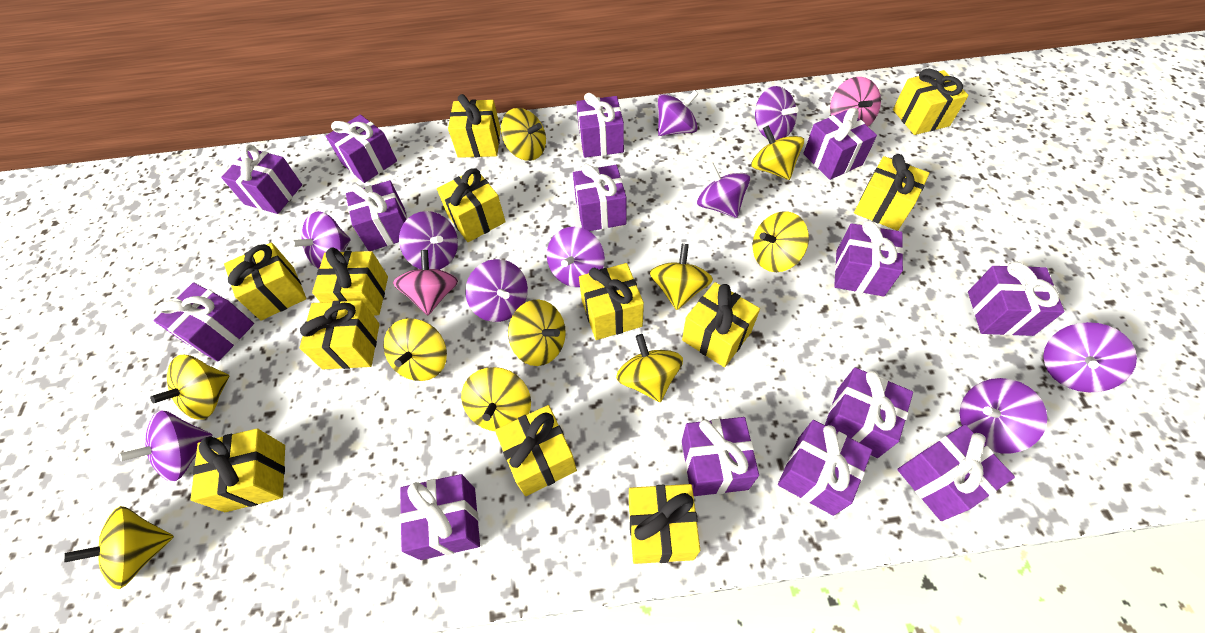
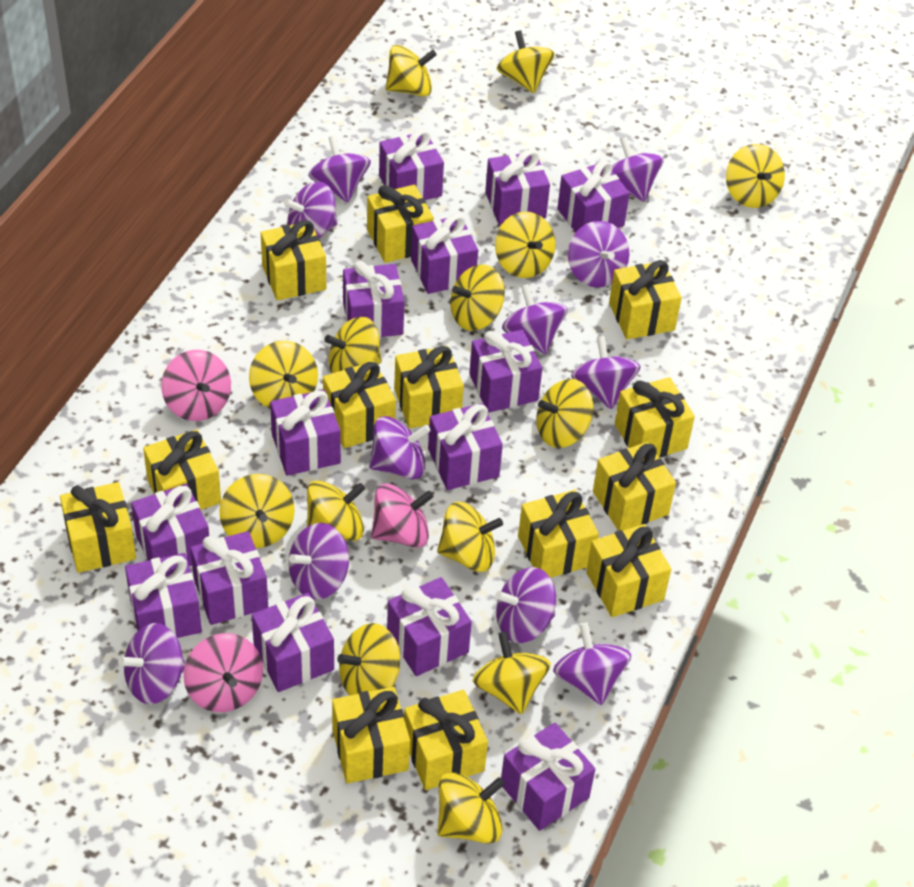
pink spinning top: [393,250,458,315] [830,77,881,126] = 2 -> [161,350,231,421] [183,633,263,712] [371,484,434,548] = 3
purple spinning top: [119,411,212,482] [291,211,351,269] [399,211,458,270] [465,259,528,322] [547,227,605,287] [658,90,698,136] [697,162,750,218] [755,86,799,140] [960,378,1047,453] [1043,322,1137,392] = 10 -> [118,623,185,704] [284,182,337,239] [289,523,349,600] [308,136,371,203] [369,416,431,479] [495,567,556,643] [502,284,567,354] [553,622,631,705] [568,221,629,287] [571,336,641,409] [612,137,664,202] = 11
yellow gift: [190,428,285,512] [224,242,307,321] [300,300,380,369] [312,247,388,315] [437,168,506,242] [448,94,501,158] [495,405,577,496] [579,263,644,340] [629,484,700,564] [682,282,760,367] [854,154,930,231] [893,69,969,135] = 12 -> [60,482,136,573] [143,430,221,510] [261,220,326,301] [323,361,396,448] [332,687,410,783] [367,185,434,263] [394,346,464,429] [404,690,488,790] [518,490,599,578] [586,524,671,617] [593,442,676,531] [609,260,682,339] [615,377,695,457] = 13
yellow spinning top: [64,506,174,589] [150,355,229,420] [384,318,447,381] [461,367,531,431] [501,108,546,161] [508,300,566,366] [616,334,683,402] [650,244,713,310] [751,125,804,180] [753,211,809,272] = 10 -> [219,474,295,548] [249,341,318,409] [307,480,365,541] [324,317,382,373] [337,623,400,695] [386,45,437,97] [437,502,503,572] [438,772,505,844] [450,264,505,331] [473,631,551,715] [495,212,555,278] [497,30,555,93] [536,379,593,448] [726,144,785,208] = 14

